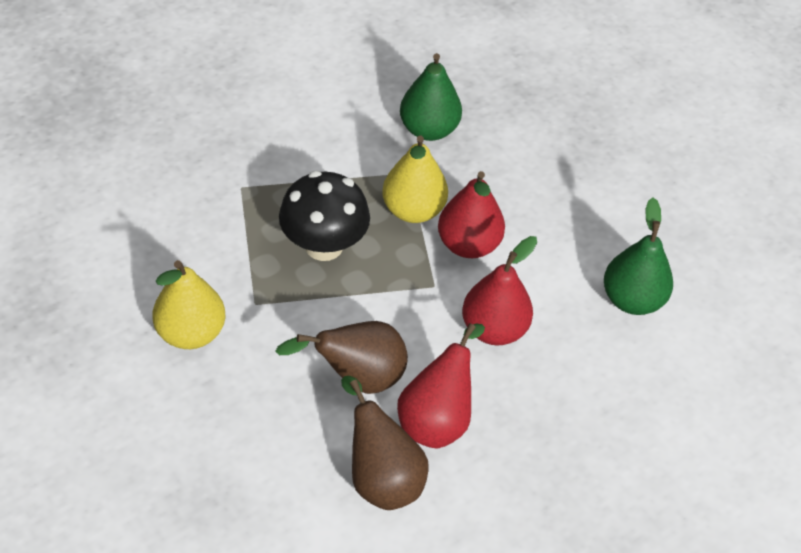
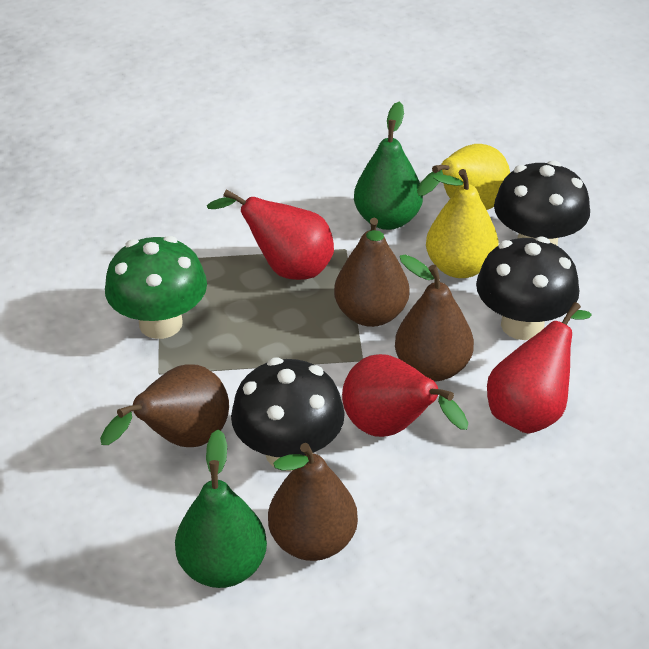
black mushroom: [279,171,370,261] = 1 -> [231,357,345,471] [476,237,579,340] [494,160,590,246] = 3
brown pear: [275,321,408,394] [341,376,429,510] = 2 -> [100,364,229,447] [268,443,358,561] [334,218,409,327] [395,254,474,381] = 4
green mushroom: none = 0 -> [105,236,207,339] = 1

